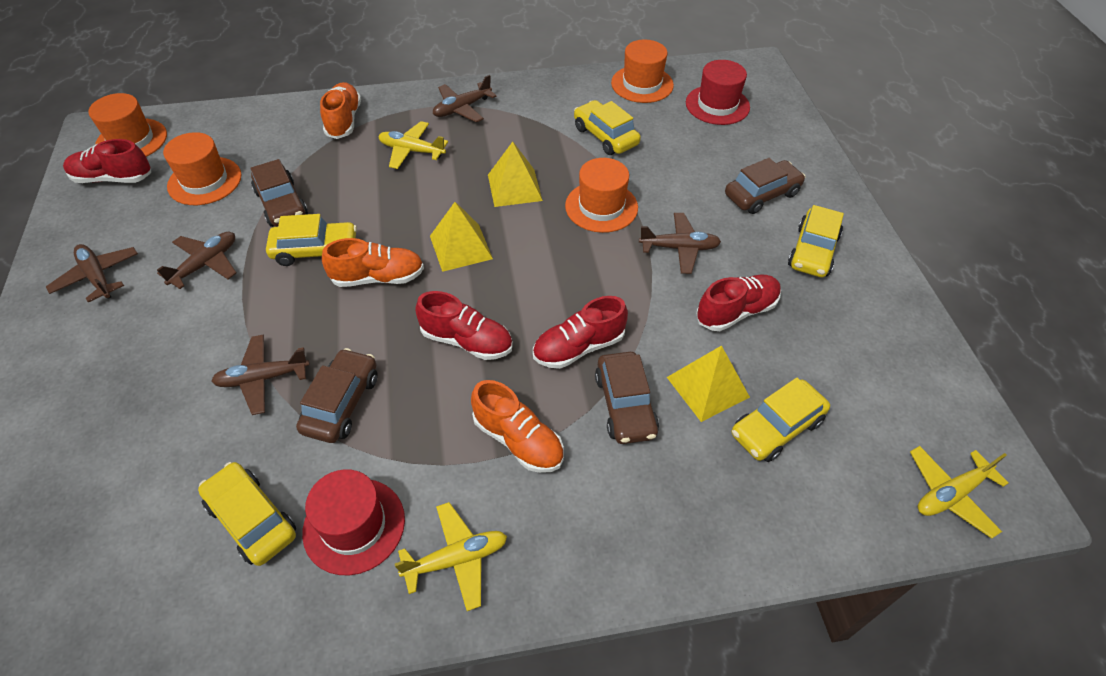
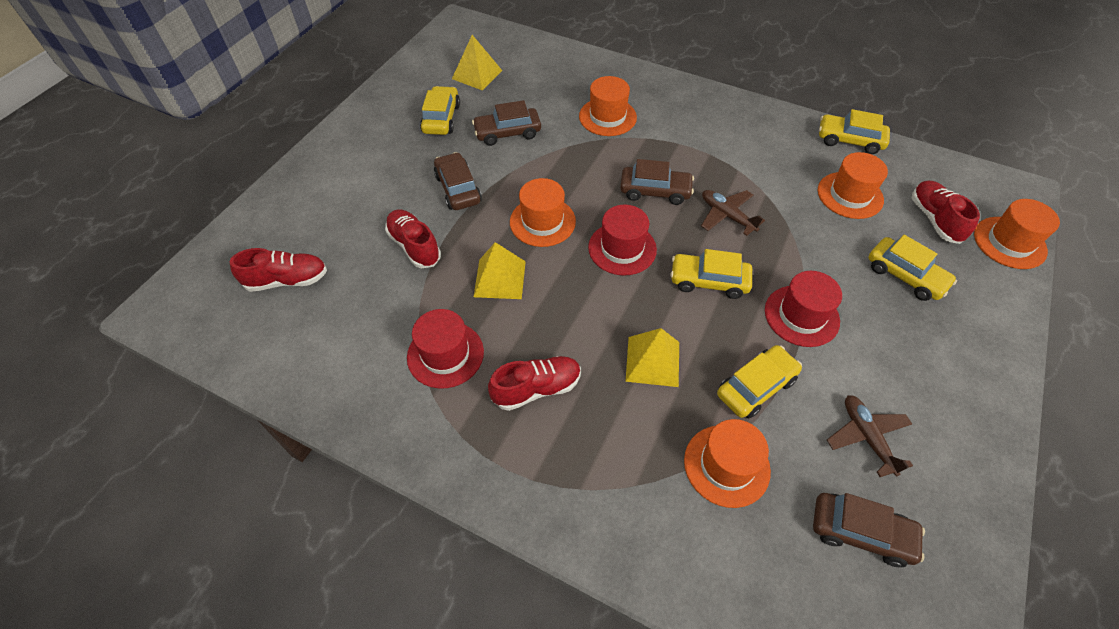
brown plane: [46,244,138,302] [157,232,236,289] [211,335,310,415] [433,75,497,122] [639,213,721,274] = 5 -> [701,190,765,236] [827,395,913,477] = 2
orange hat: [88,93,167,157] [163,132,241,205] [565,158,638,233] [611,40,674,103] = 4 -> [510,178,576,247] [579,76,637,136] [684,419,771,508] [818,152,888,219] [974,199,1060,269] = 5
orange shoe: [320,82,361,139] [322,238,424,287] [471,380,564,473] = 3 -> none = 0
red hat: [302,469,405,575] [686,60,750,125] = 2 -> [407,309,484,388] [588,205,657,275] [765,271,842,347] = 3
yellow plane: [378,121,448,169] [395,502,507,611] [910,446,1009,539] = 3 -> none = 0

